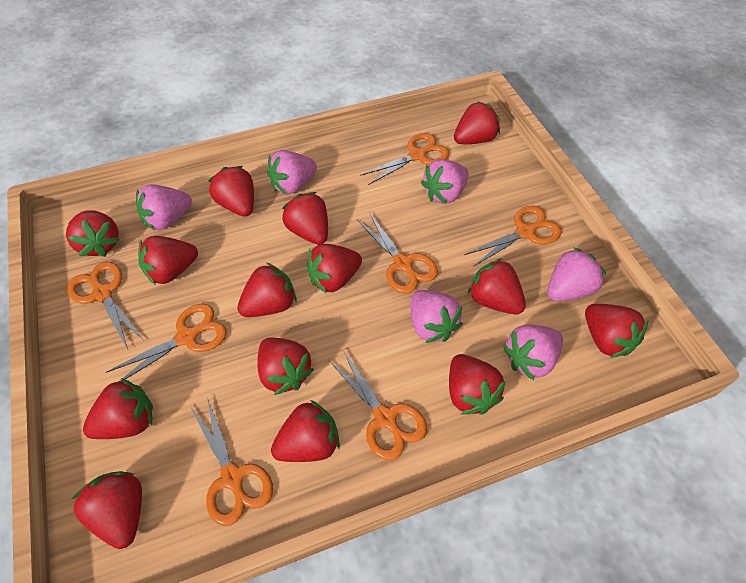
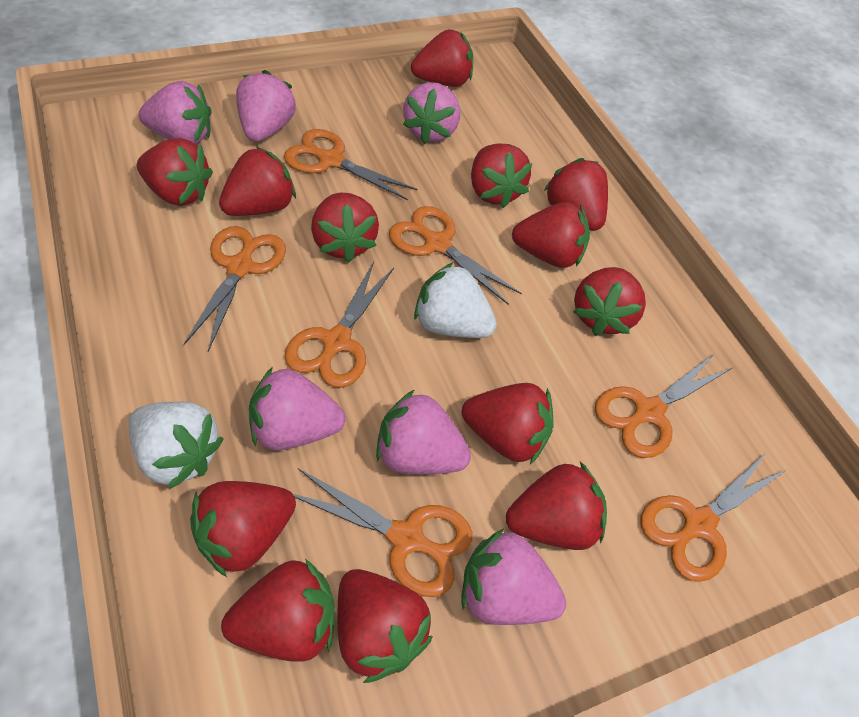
red strawberry: [66,210,119,257] [72,471,142,549] [83,378,153,439] [138,236,198,285] [208,166,254,217] [237,263,296,317] [257,338,314,395] [271,400,340,462] [282,192,328,245] [306,244,362,294] [449,354,505,415] [454,101,500,144] [468,258,526,314] [585,304,648,358] = 14 -> [137,138,213,206] [190,481,296,577] [219,147,296,216] [221,559,335,662] [311,193,379,262] [337,569,433,683] [411,29,473,87] [461,383,553,464] [471,144,532,208] [506,462,607,550] [512,202,590,268] [544,158,608,231] [573,267,646,336] = 13
white strawberry: none = 0 -> [129,402,224,489] [414,263,497,338] = 2

